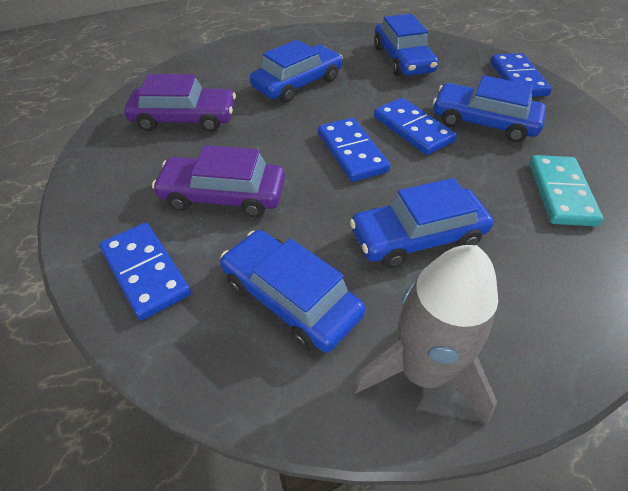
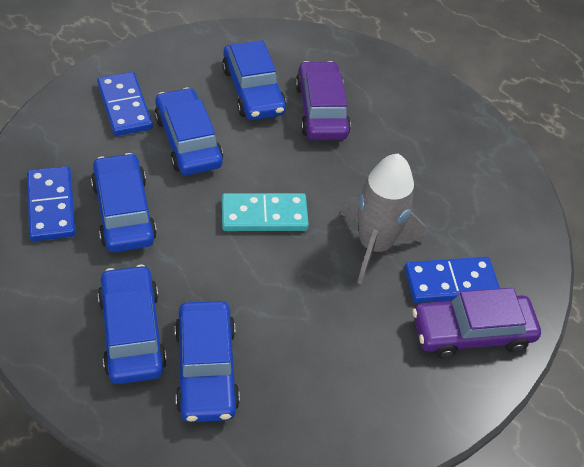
blue domino: [99,223,191,320] [318,118,391,182] [374,98,457,155] [490,53,552,97] = 4 -> [27,166,76,241] [97,72,153,136] [405,257,500,303] = 3

